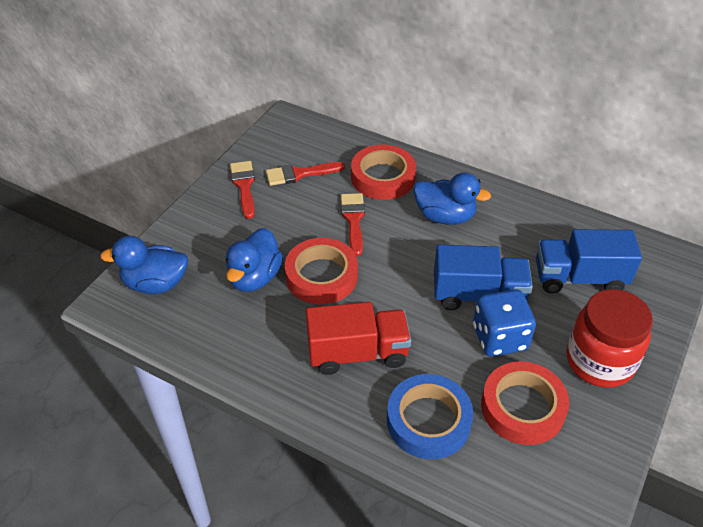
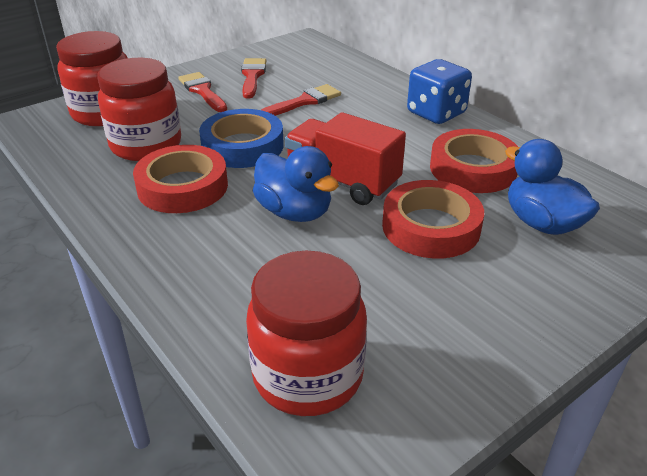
blue duck: [100,236,188,294] [226,228,283,292] [414,173,491,225] = 3 -> [253,146,339,222] [505,139,600,235] = 2
blue truck: [434,245,533,310] [536,229,642,293] = 2 -> none = 0
red jar: [566,289,653,388] = 1 -> [56,31,128,126] [97,58,181,161] [246,251,367,416] = 3

